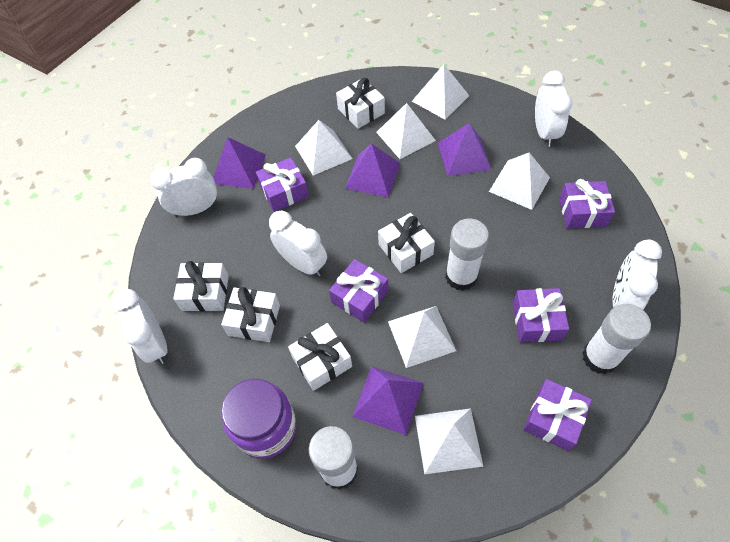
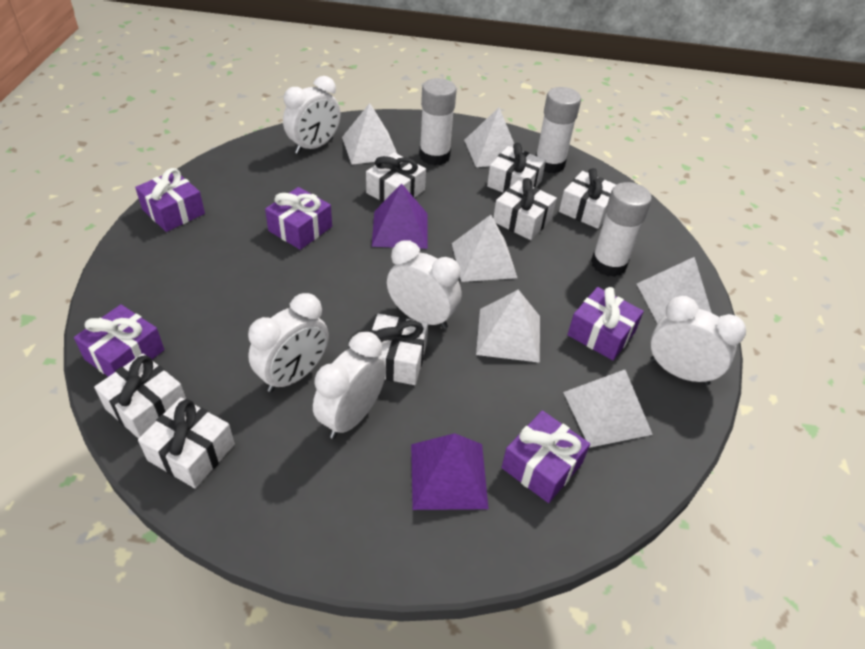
purple jar: [221,379,297,459] = 1 -> none = 0
purple pyramid: [213,137,266,189] [345,144,400,198] [353,366,423,435] [438,123,492,176] = 4 -> [372,183,427,249] [411,433,489,510] = 2
white gift: [173,261,229,311] [221,287,280,342] [288,323,352,391] [336,78,385,129] [378,213,435,273] = 5 -> [94,353,186,439] [138,397,235,488] [366,152,426,202] [370,314,428,385] [487,143,546,193] [493,178,557,240] [559,168,616,229] = 7

